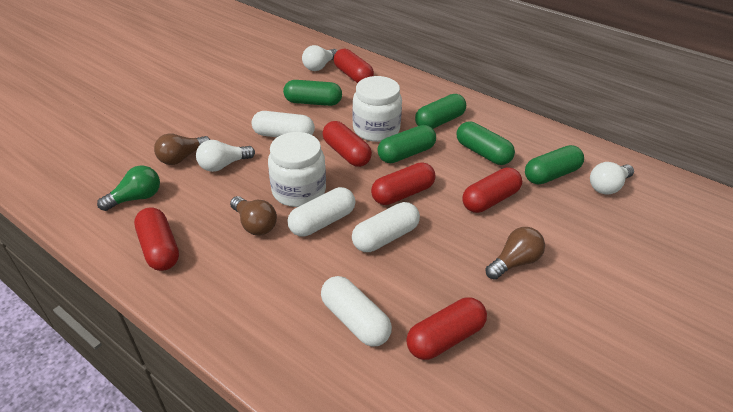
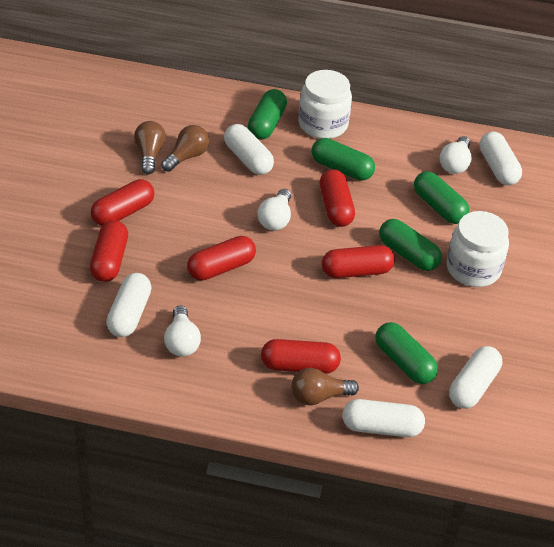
green light bulb: [97,165,160,211] = 1 -> none = 0
white capsule: [251,111,315,137] [287,187,355,237] [321,276,392,347] [352,202,420,252] = 4 -> [106,273,152,337] [224,124,274,175] [342,399,425,437] [449,346,502,409] [480,132,522,185] = 5

